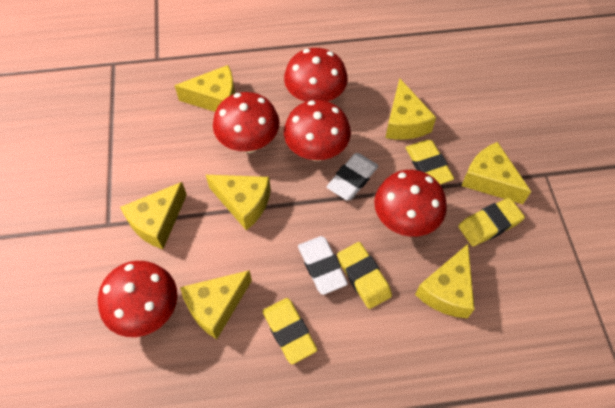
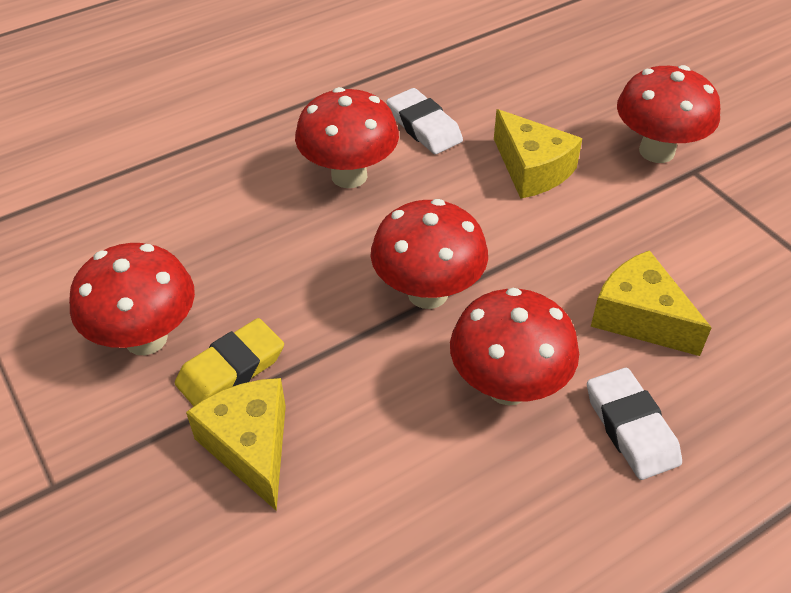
yellow cheese: [120,182,187,249] [174,65,235,112] [180,270,252,339] [206,175,271,230] [385,78,436,140] [415,244,475,318] [462,142,531,204] = 7 -> [186,378,286,511] [494,109,582,199] [591,250,712,356] = 3
yellow eraser: [262,298,317,364] [337,242,392,309] [406,140,454,184] [458,198,525,246] = 4 -> [175,318,284,406] = 1

